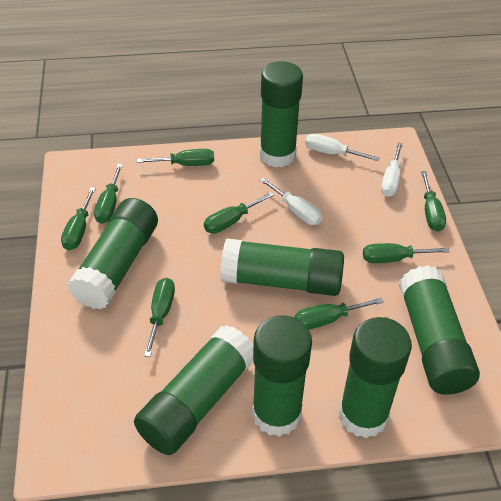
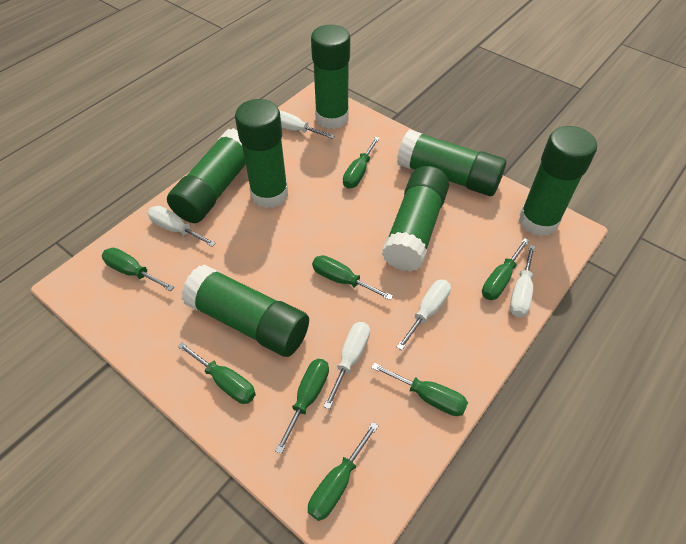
white screwdriver: [260,177,323,225] [305,134,379,161] [381,143,403,197] = 3 -> [148,206,216,247] [279,110,335,139] [323,322,370,409] [397,280,451,350] [509,245,535,317] = 5

